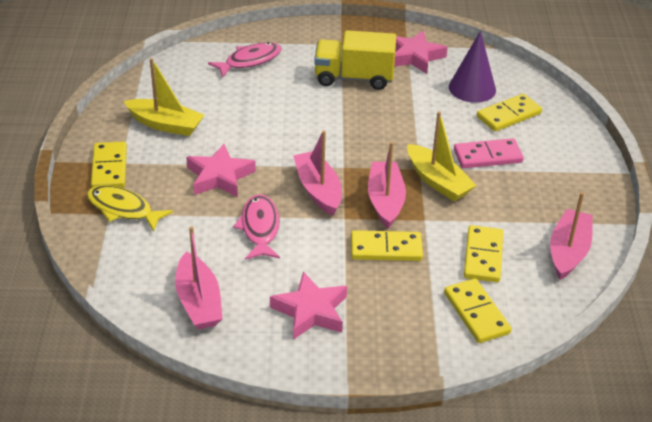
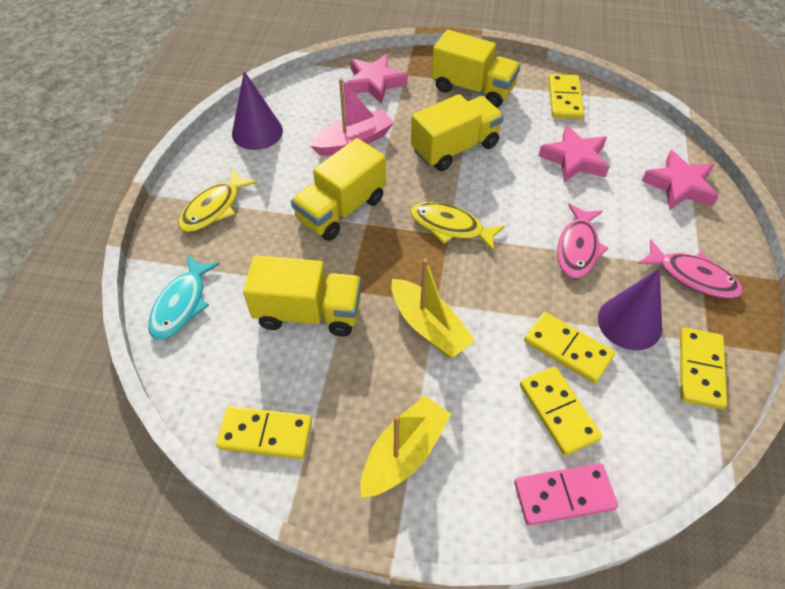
pink boat: [175,227,223,329] [293,131,342,216] [368,142,406,228] [550,192,593,280] = 4 -> [310,78,394,156] = 1
purple cone: [449,31,496,103] = 1 -> [232,71,283,150] [598,268,662,350] = 2
turquoise fish: none = 0 -> [148,255,220,340] = 1
yellow fish: [87,185,173,231] = 1 -> [178,169,258,232] [411,202,505,252] = 2
yellow truck: [314,30,396,90] = 1 -> [243,255,362,336] [291,138,386,241] [411,94,504,171] [431,30,521,108] = 4

